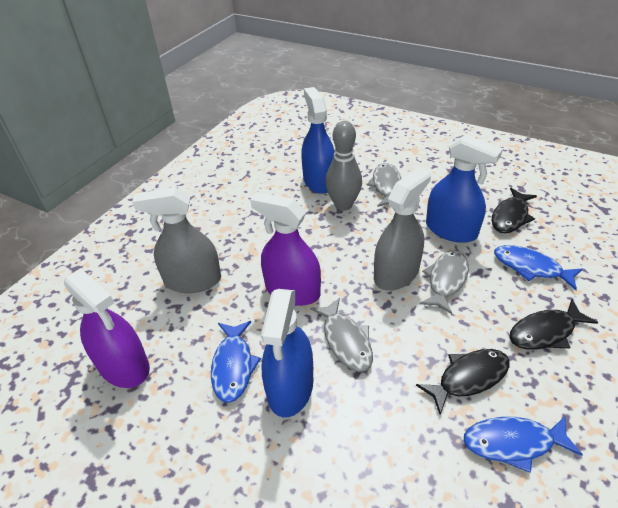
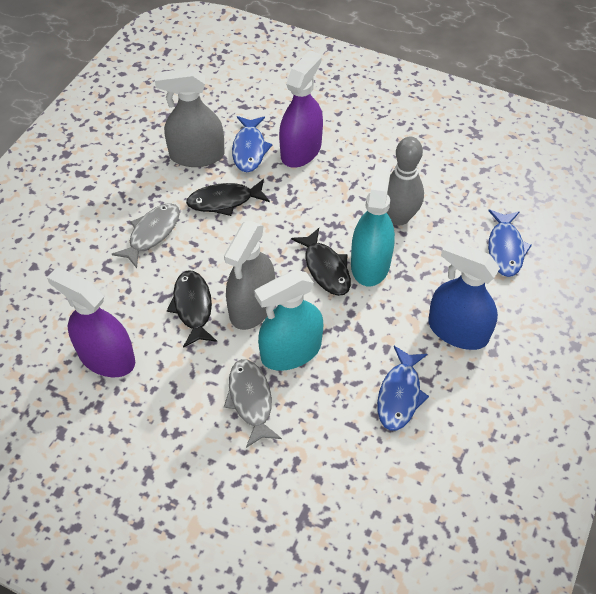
blue spray bottle: [261,289,313,417] [301,87,335,194] [426,134,503,243] = 3 -> [428,240,500,350] = 1
grey fish: [310,298,373,372] [367,163,401,207] [420,250,469,314] = 3 -> [112,203,180,268] [224,359,282,448] = 2
turquoise spray bottle: none = 0 -> [255,270,323,371] [351,162,395,286] = 2

